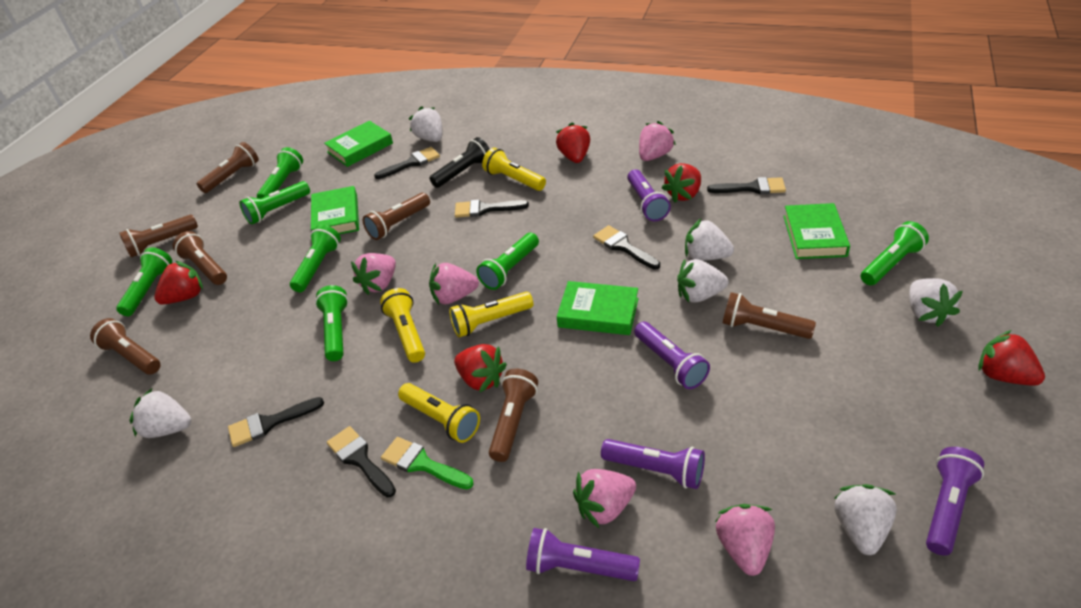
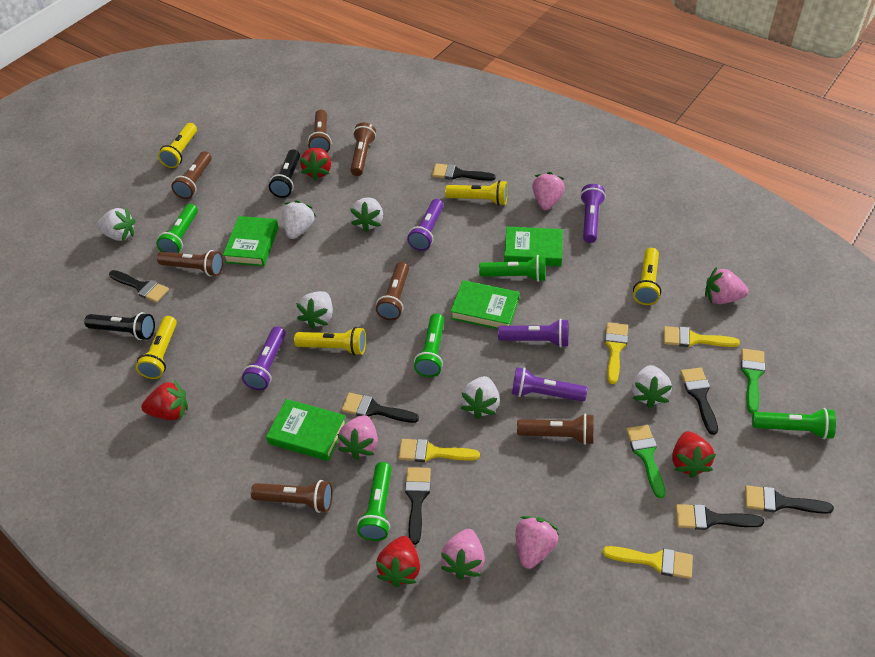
black brush: [228,397,324,447] [327,426,396,497] [374,147,440,179] [455,200,529,218] [593,225,660,270] [707,177,786,194] = 6 -> [109,270,169,303] [341,393,419,423] [405,467,431,545] [432,163,496,181] [675,504,764,530] [680,368,718,435] [745,485,834,514] = 7
black flashlight: [430,137,489,188] = 1 -> [84,312,155,340] [269,149,300,198] = 2
green brush: [381,437,474,489] = 1 -> [626,425,665,498] [741,349,765,414] = 2
green flashlight: [116,247,172,316] [240,181,310,225] [257,147,303,199] [290,225,341,292] [315,285,349,361] [476,233,539,290] [861,221,929,285] = 7 -> [156,204,198,253] [357,462,392,541] [414,313,444,377] [479,255,546,282] [752,408,836,439] = 5
red strawberry: [154,261,203,305] [454,344,507,392] [556,122,590,163] [662,163,701,202] [978,330,1045,386] = 5 -> [141,380,188,420] [300,147,331,181] [376,536,420,588] [672,431,716,478] = 4
yellow brush: none = 0 -> [398,439,480,462] [603,546,693,579] [605,322,628,384] [664,326,740,347] = 4
yellow flashlight: [380,288,425,363] [398,383,480,443] [449,292,533,337] [482,148,546,191] = 4 -> [136,316,177,379] [158,123,197,168] [294,327,366,356] [445,180,508,206] [633,248,661,305] = 5

